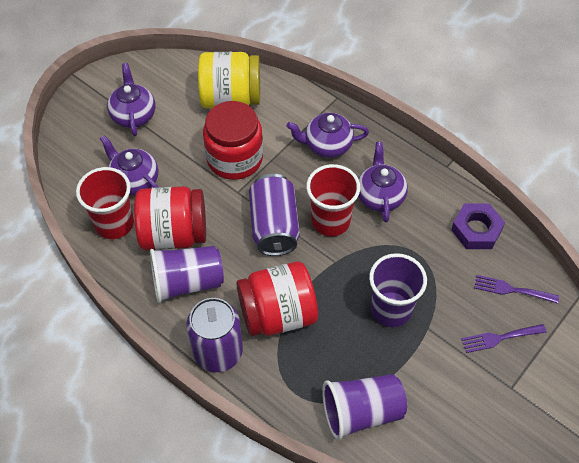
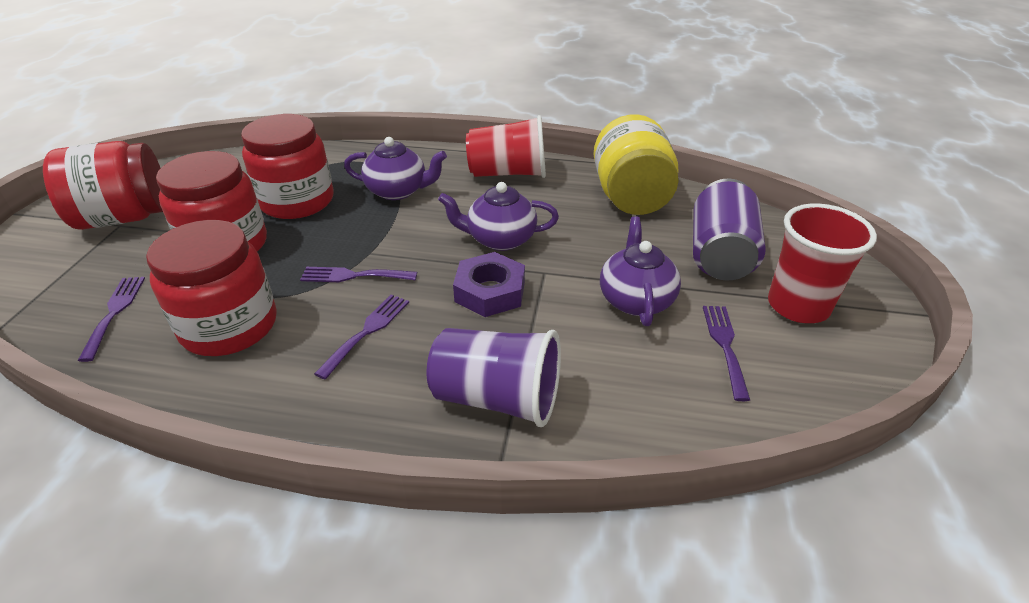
purple can: [187,298,243,372] [249,174,300,256] = 2 -> [693,178,766,280] = 1
purple cup: [150,246,224,303] [322,374,407,440] [369,253,427,327] = 3 -> [427,328,561,427] = 1
purple fork: [461,324,547,353] [474,275,559,304] = 2 -> [78,277,145,362] [300,267,417,282] [314,294,409,380] [703,306,750,401] = 4
purple teapot: [100,135,158,195] [107,63,155,136] [286,113,369,158] [358,142,408,223] = 4 -> [344,137,447,200] [438,182,559,251] [600,216,681,326] = 3
red jar: [134,186,206,250] [203,101,263,180] [237,261,318,336] = 3 -> [43,141,163,230] [146,220,277,356] [156,151,267,252] [241,114,333,219] = 4

